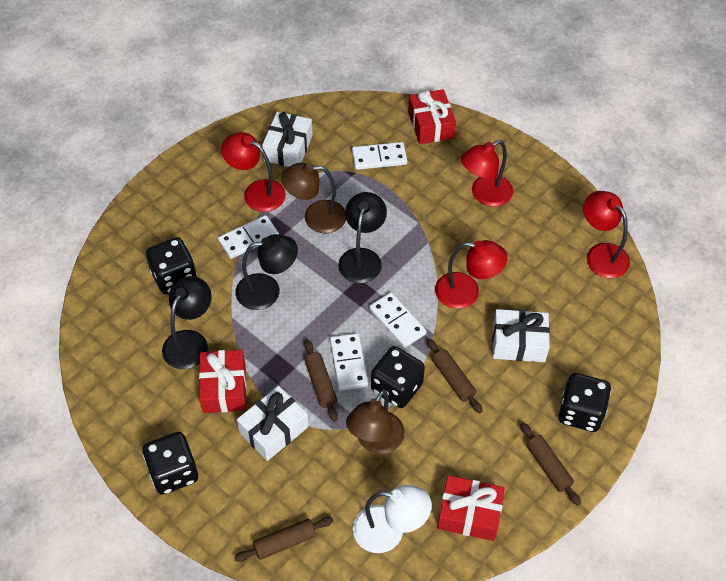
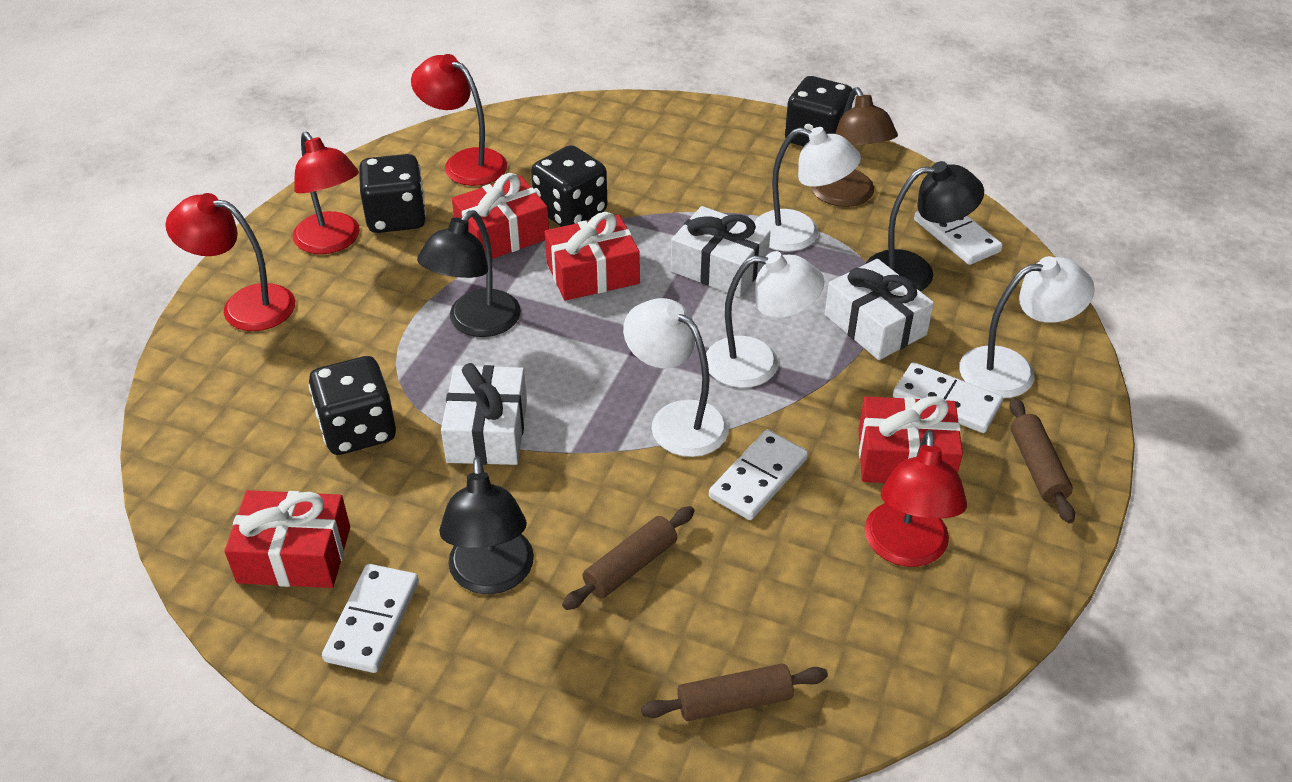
brown lamp: [281,163,346,233] [346,390,405,454] = 2 -> [811,87,898,207] = 1
brown rolling pin: [234,517,333,562] [304,340,338,422] [427,339,483,413] [520,422,581,506] = 4 -> [562,506,695,610] [641,664,828,721] [1009,397,1075,523] = 3
red gift: [199,350,246,413] [408,89,456,144] [437,475,505,541] = 3 -> [225,490,350,588] [452,173,549,259] [545,212,640,301] [858,396,963,483] = 4
white lamp: [353,485,432,553] = 1 -> [623,298,729,457] [706,251,824,388] [754,127,861,252] [959,256,1095,398] = 4

